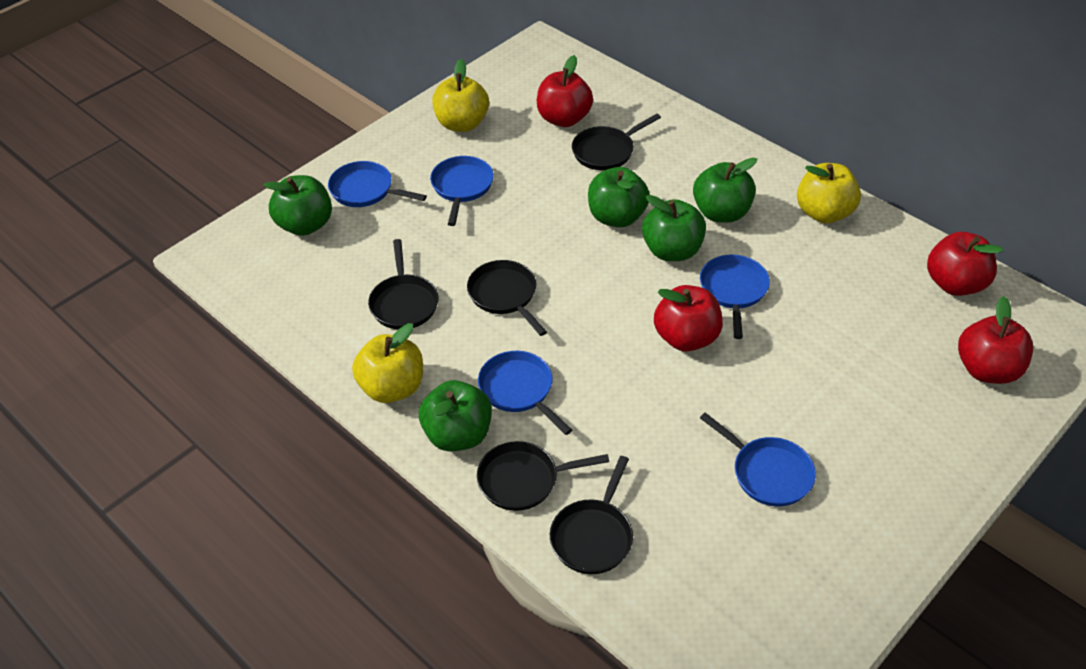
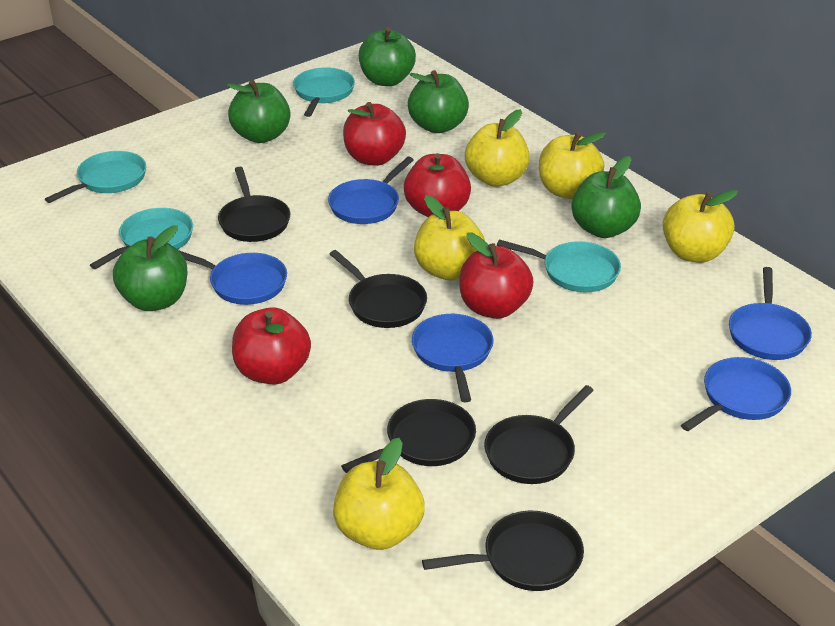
turquoise pan: none = 0 -> [45,151,146,203] [90,208,193,269] [293,67,355,117] [497,239,621,292] = 4
yellow apple: [352,323,423,403] [432,59,489,132] [797,163,861,223] = 3 -> [333,438,425,550] [414,195,485,280] [465,109,530,187] [539,132,606,199] [663,190,738,263] = 5

